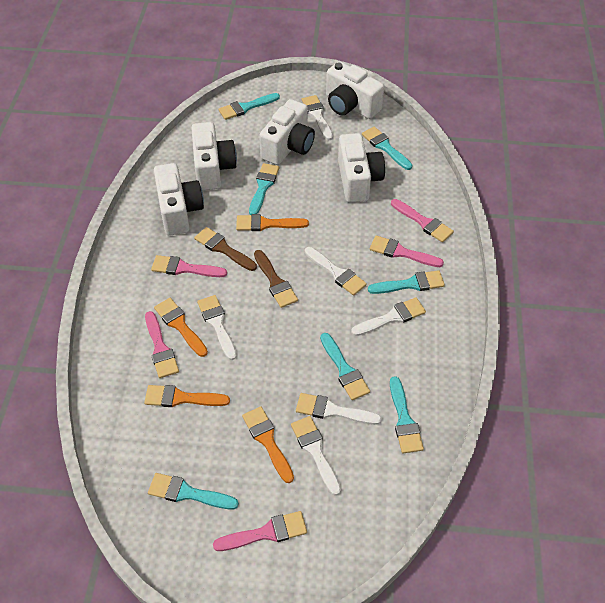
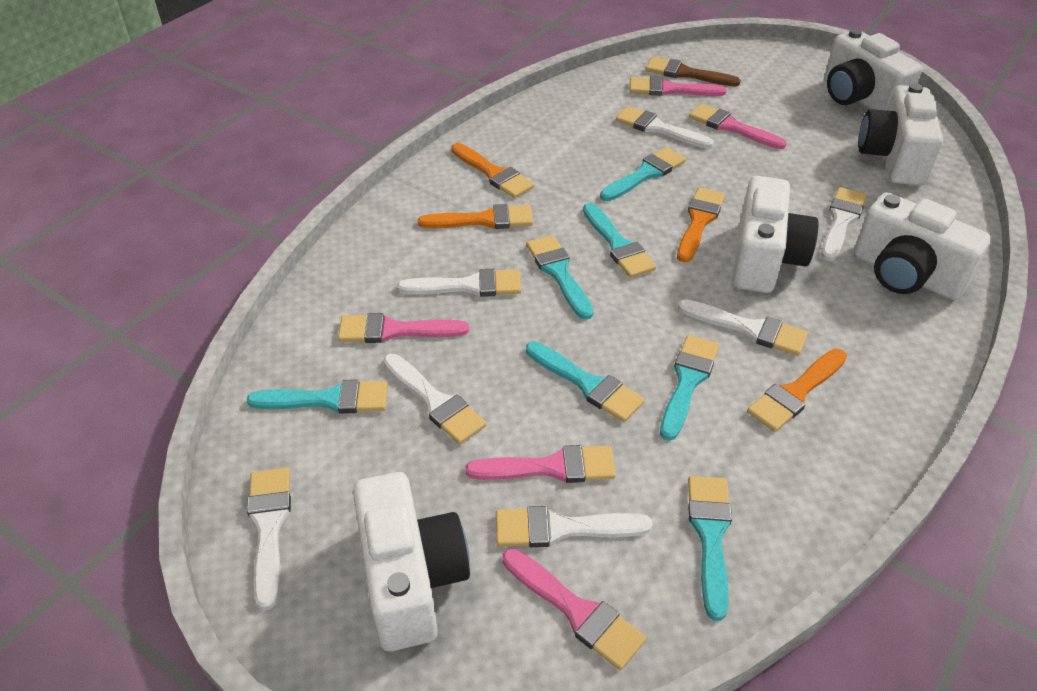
brown brush: [194,227,257,271] [254,250,298,308] = 2 -> [645,57,741,87] = 1
white brush: [197,295,237,360] [291,416,341,496] [296,393,382,425] [302,95,333,140] [305,247,367,295] [351,297,426,336] = 6 -> [247,468,291,610] [383,354,487,444] [397,269,521,297] [496,506,653,547] [616,106,714,149] [678,299,808,356] [821,187,867,261] = 7

